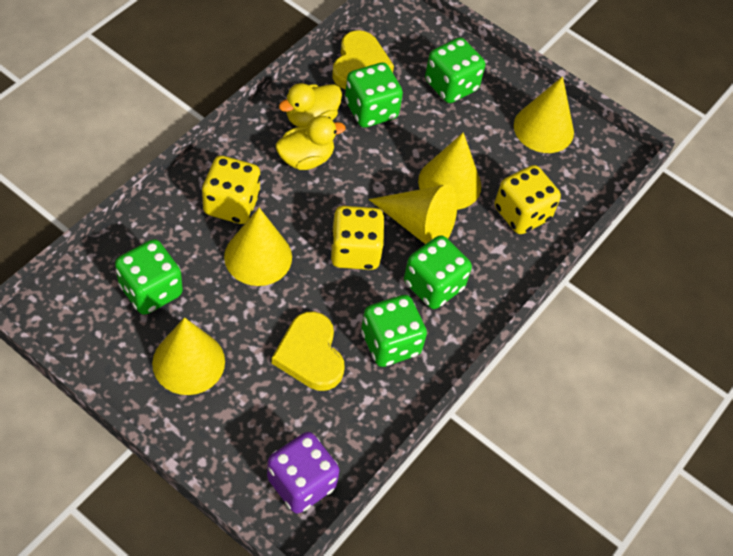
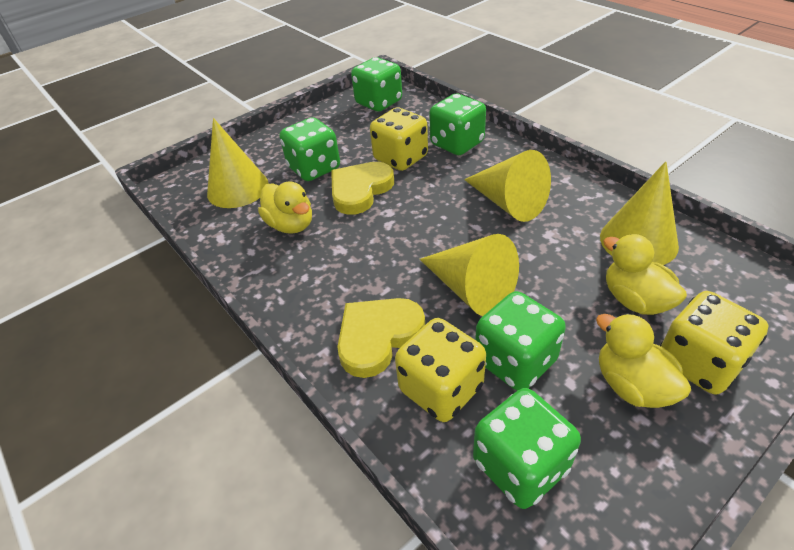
purple dice: [267,432,340,514] = 1 -> none = 0
yellow cone: [152,317,225,395] [224,208,292,286] [369,184,458,244] [418,133,481,210] [514,76,574,153] = 5 -> [207,118,269,208] [419,234,519,316] [464,150,551,222] [600,161,679,265] = 4
yellow duck: [275,116,346,170] [279,83,342,127] = 2 -> [258,182,312,234] [596,313,691,408] [603,234,687,315] = 3

